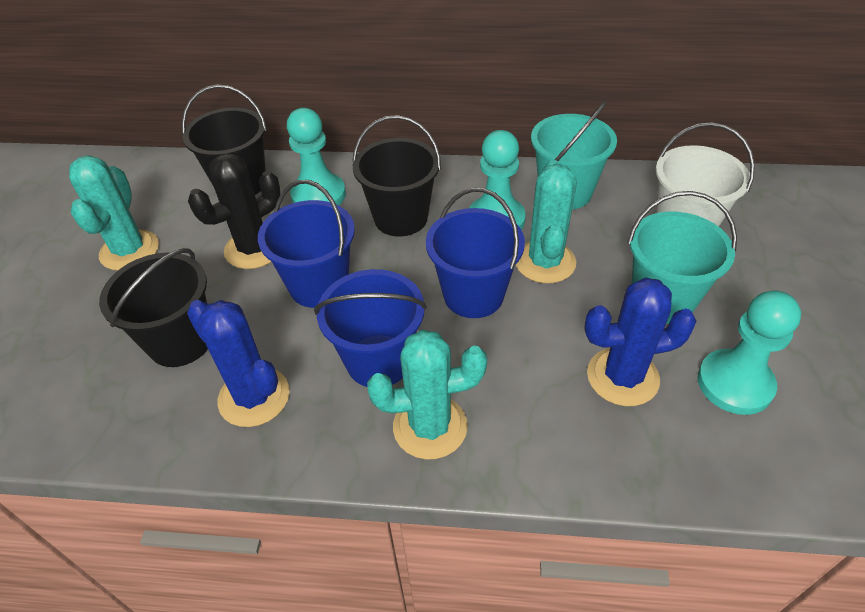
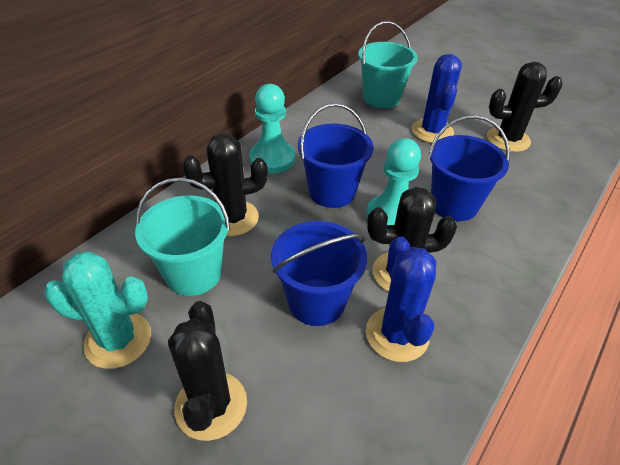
black bucket: [99,248,208,367] [182,84,267,195] [352,115,441,237] = 3 -> none = 0
black cactus: [188,153,281,269] = 1 -> [168,301,247,441] [182,133,268,236] [367,187,457,292] [487,62,563,152] = 4
turquoise cactus: [69,156,159,271] [367,330,487,459] [516,160,577,284] = 3 -> [44,251,151,369] = 1
turquoise pawn: [287,108,346,206] [469,130,526,230] [698,291,801,415] = 3 -> [249,84,295,174] [366,138,421,225] = 2
white bucket: [656,122,755,227] = 1 -> none = 0

